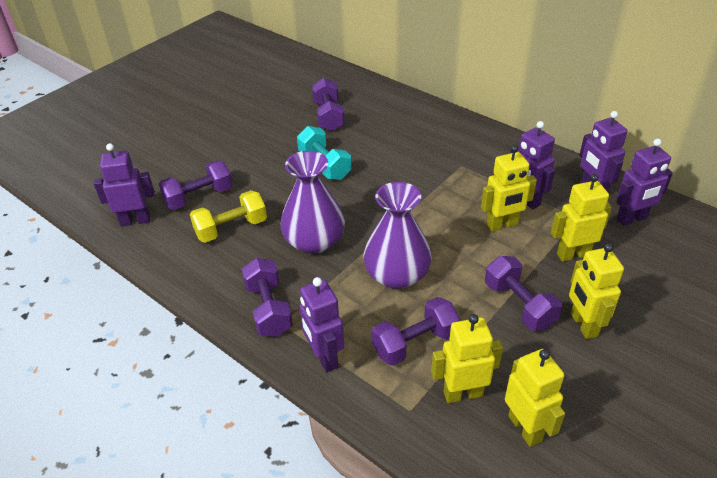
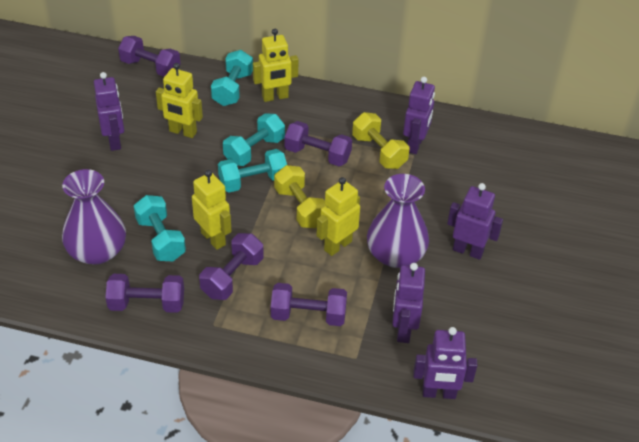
turquoise dumbbell: [297,126,352,180] = 1 -> [134,195,186,261] [211,50,253,106] [218,149,287,193] [223,113,285,166] = 4
yellow dumbbell: [190,190,267,243] = 1 -> [274,165,325,228] [352,112,409,169] = 2
yellow robot: [431,314,503,403] [481,145,537,231] [505,349,565,447] [551,174,612,262] [569,243,624,339] = 5 -> [156,63,203,138] [192,170,232,250] [253,29,299,102] [316,177,360,256] = 4

